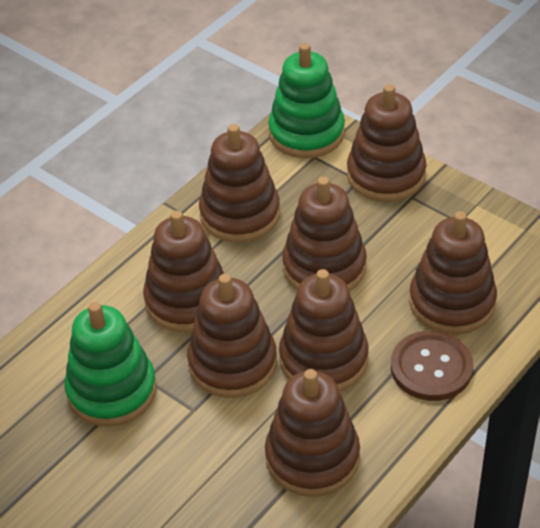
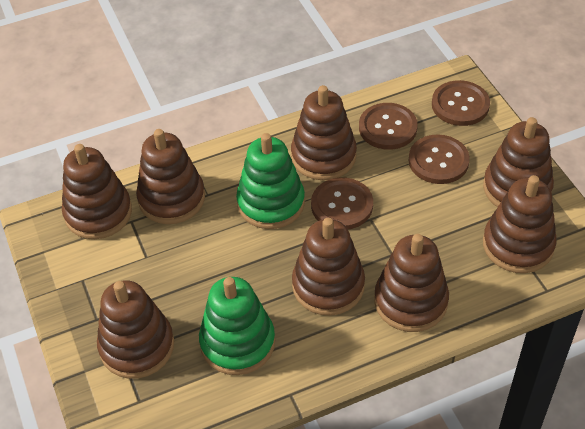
brown button: [391,331,473,401] = 1 -> [311,178,373,230] [359,103,418,150] [409,135,470,184] [432,80,490,126] = 4

